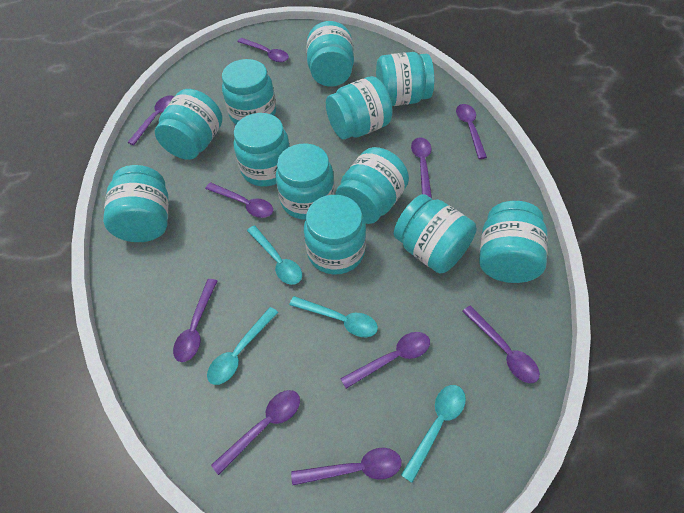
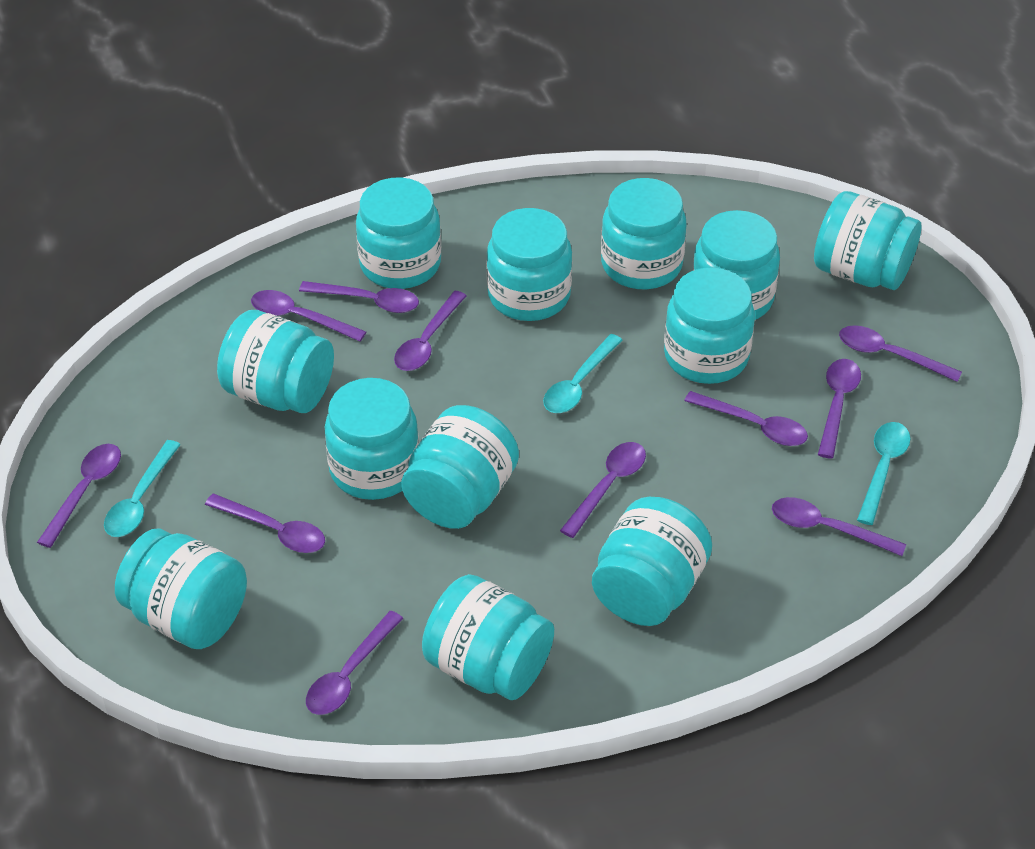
purple spoon: [127,95,174,145] [173,279,217,362] [205,183,273,218] [211,390,300,475] [237,38,289,62] [291,448,401,485] [340,332,430,389] [411,137,432,198] [456,104,487,159] [462,306,540,383] = 10 -> [37,444,121,548] [205,494,325,553] [251,290,366,342] [299,281,419,313] [306,611,403,715] [394,291,467,371] [560,442,646,538] [684,391,808,446] [772,497,906,556] [818,359,861,459] [839,325,962,382] = 11
turquoise spoon: [207,307,278,385] [247,225,302,285] [289,296,378,337] [401,385,466,483] = 4 -> [104,440,181,537] [543,334,622,413] [857,422,910,525] = 3

